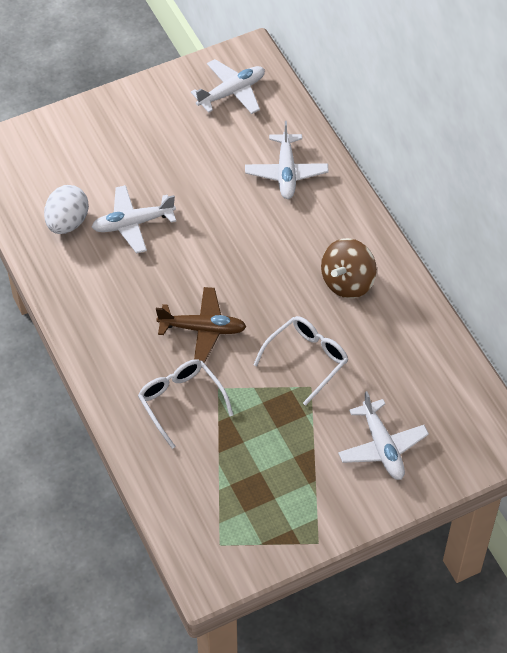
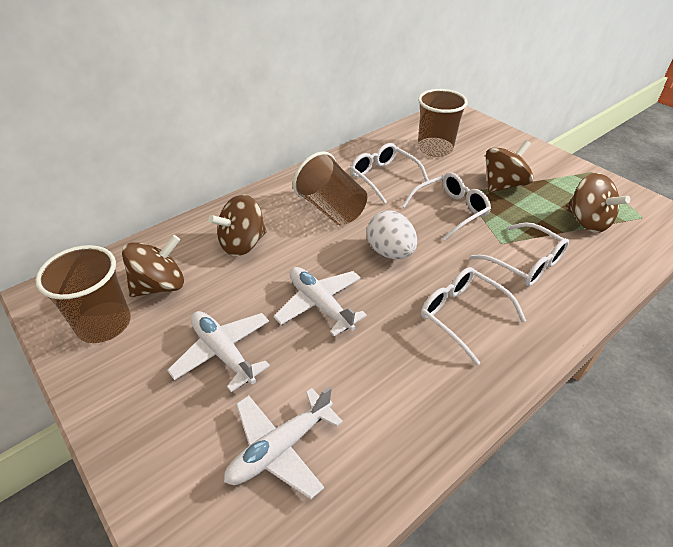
brown cup: none = 0 -> [35,245,131,343] [293,151,367,225] [418,89,468,157] = 3
brown plane: [156,287,246,363] = 1 -> none = 0
brown spinning top: [321,238,377,298] = 1 -> [122,235,184,297] [208,194,267,256] [486,140,533,193] [567,173,630,233] = 4
white glasses: [138,360,233,449] [253,316,348,406] = 2 -> [350,143,429,204] [402,172,491,240] [421,267,526,365] [470,222,569,286] = 4
white plane: [92,185,176,254] [191,59,265,114] [245,121,329,199] [338,391,429,480] = 4 -> [167,311,270,392] [224,386,343,499] [273,267,367,336] = 3

